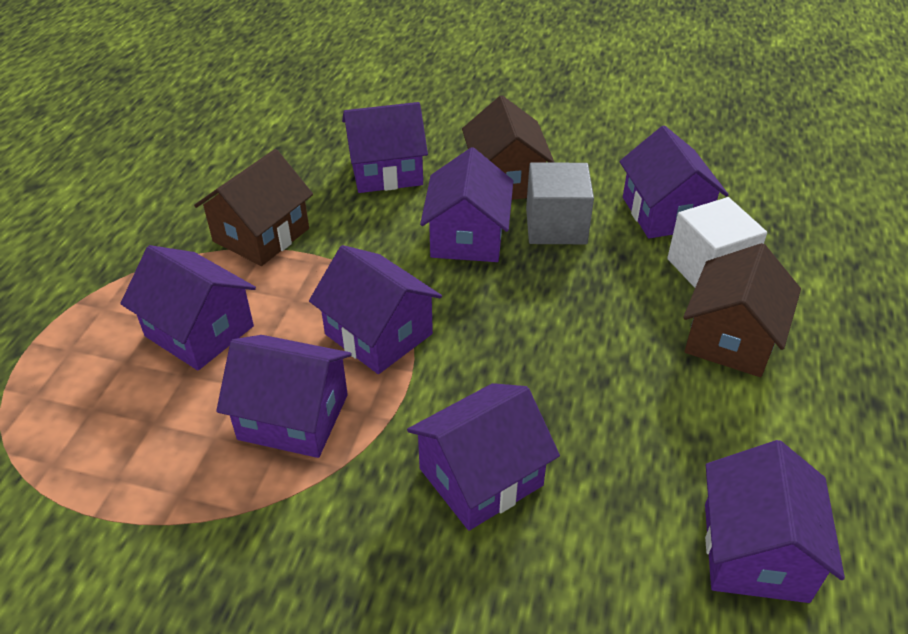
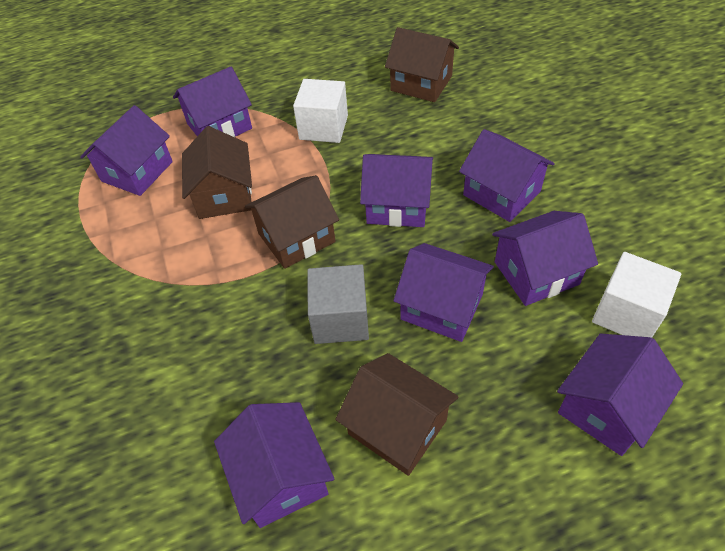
brown house: [194,149,313,266] [462,95,555,200] [683,243,801,377] = 3 -> [182,126,252,219] [245,175,339,269] [335,353,459,476] [385,27,459,102] = 4
white cube: [667,197,767,288] = 1 -> [293,79,348,143] [592,252,681,337] = 2

